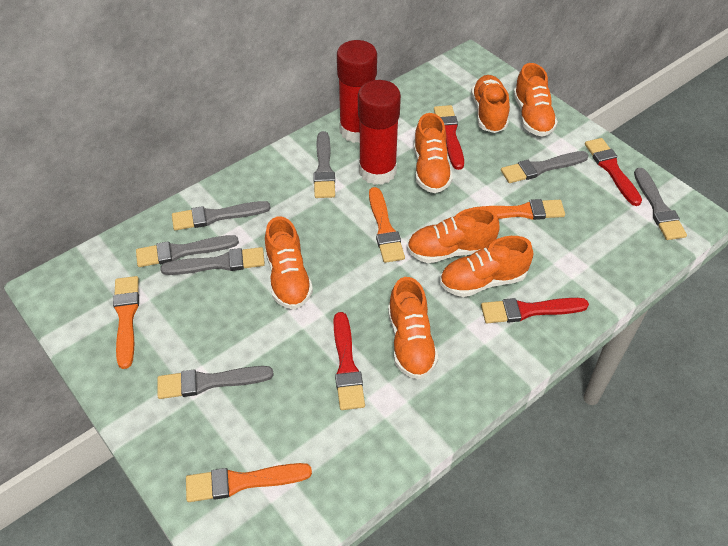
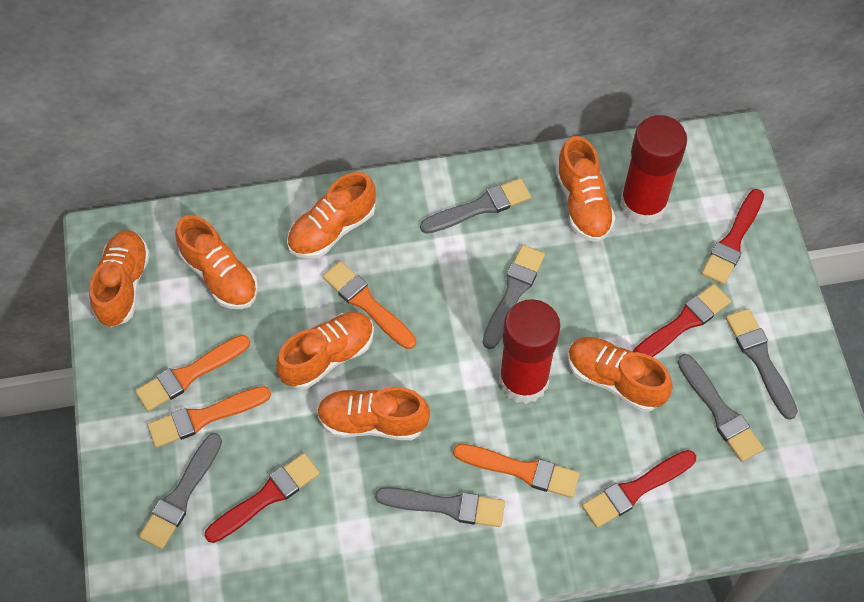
grey brush: [136,235,239,267] [157,366,274,399] [161,247,265,275] [172,201,271,230] [313,131,335,198] [501,151,588,183] [634,168,687,240] = 7 -> [139,433,222,549] [375,487,505,527] [420,178,531,234] [483,245,545,349] [677,354,764,462] [726,308,798,420] = 6

